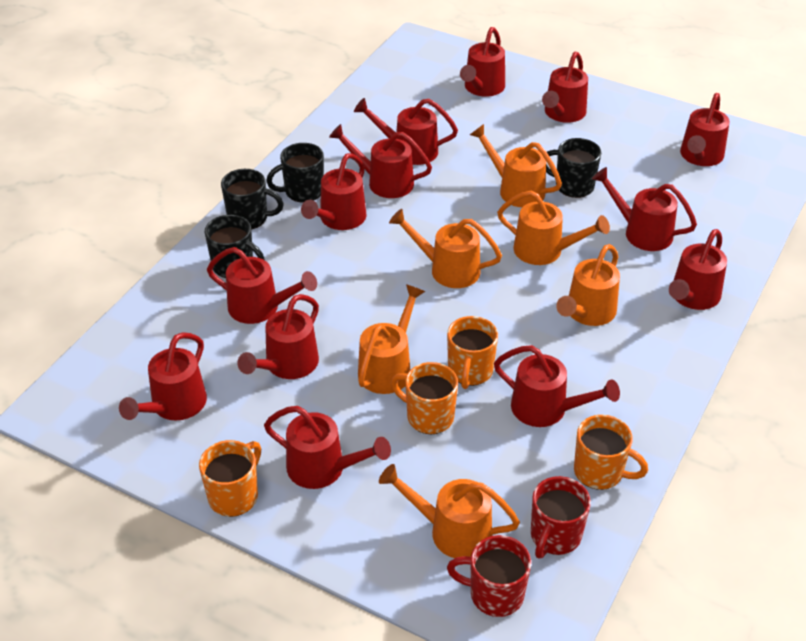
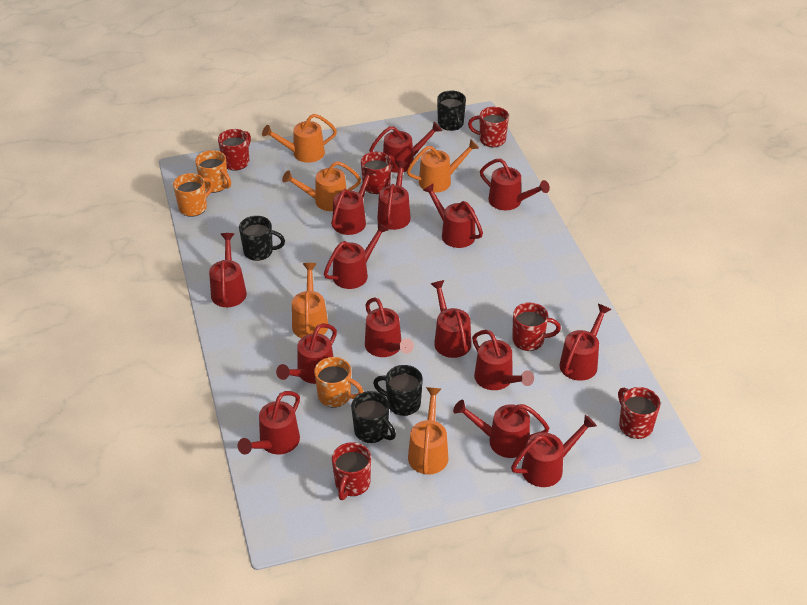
orange mug: [199,440,261,517] [391,362,458,434] [447,316,498,389] [574,415,648,490] = 4 -> [173,173,213,217] [195,150,231,193] [314,357,363,407] = 3
orange watering can: [358,284,425,394] [379,464,520,558] [389,209,502,288] [470,124,562,207] [497,190,610,265] [556,244,620,326] = 6 -> [262,114,337,163] [282,161,361,211] [292,263,328,338] [407,139,479,193] [408,387,448,474] = 5
red mug: [447,535,531,617] [531,476,591,558] = 2 -> [218,129,251,171] [332,442,371,500] [361,152,395,194] [468,107,509,147] [512,302,561,351] [618,387,660,439] = 6
red watering can: [119,332,207,420] [207,247,317,324] [237,294,319,379] [264,406,391,489] [301,153,367,230] [329,124,432,198] [354,98,458,165] [460,27,505,97] [494,345,620,427] [542,52,588,123] [592,167,697,251] [669,229,727,310] [680,93,730,166] = 13 -> [209,233,247,307] [238,391,300,454] [276,323,337,384] [324,223,389,289] [331,168,376,235] [365,297,414,357] [369,122,442,173] [377,161,411,230] [423,183,483,248] [431,280,471,358] [453,400,549,458] [472,330,534,390] [480,158,550,210] [511,415,597,487] [560,304,612,381] = 15

